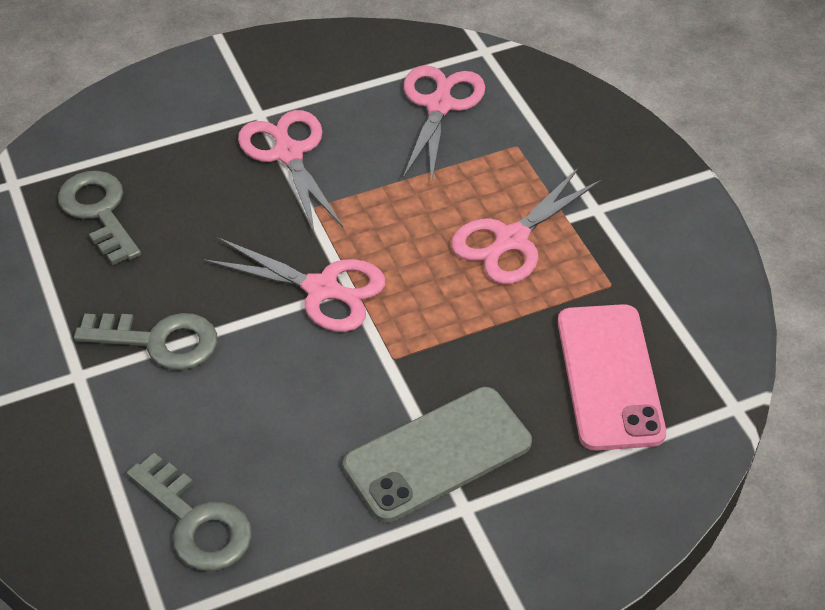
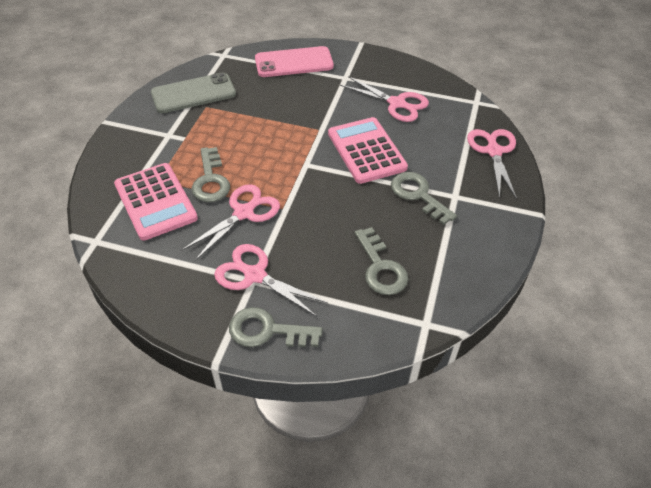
grey key: [58,171,141,265] [74,313,217,370] [127,453,252,571] = 3 -> [191,147,230,202] [229,307,323,347] [355,227,408,295] [391,172,457,225] = 4
pink calculator: none = 0 -> [114,163,198,241] [328,117,408,184] = 2

